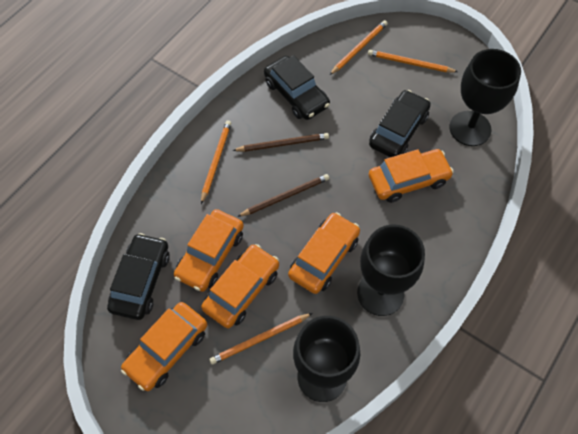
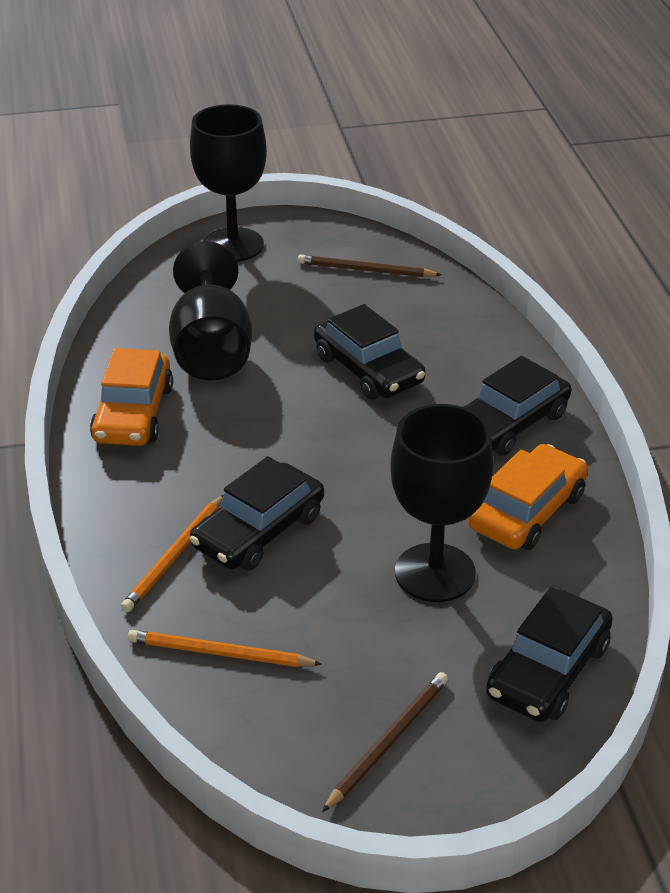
black car: [107,233,170,320] [264,55,330,120] [369,90,431,157] = 3 -> [190,456,324,570] [314,304,426,399] [463,356,571,456] [486,587,613,722] = 4
orange car: [121,302,207,391] [174,209,244,292] [201,244,279,328] [288,212,360,294] [369,149,454,203] = 5 -> [90,348,173,446] [468,444,588,550] = 2
orange pencil: [201,120,231,204] [209,313,312,365] [330,20,388,75] [368,50,458,72] = 4 -> [121,494,224,612] [128,630,322,667] = 2

